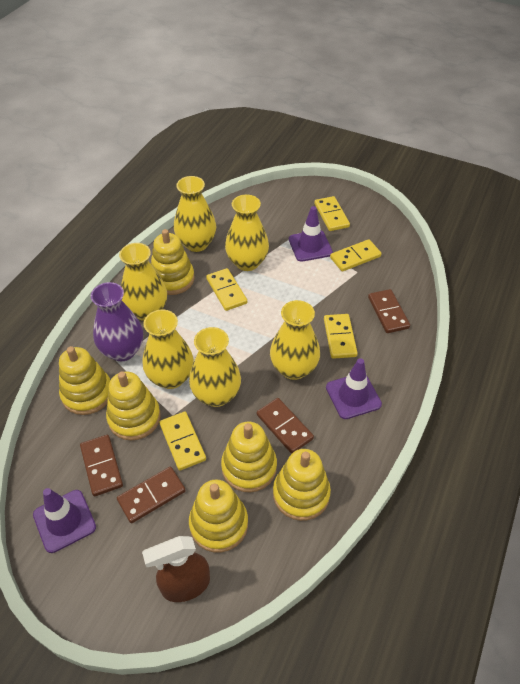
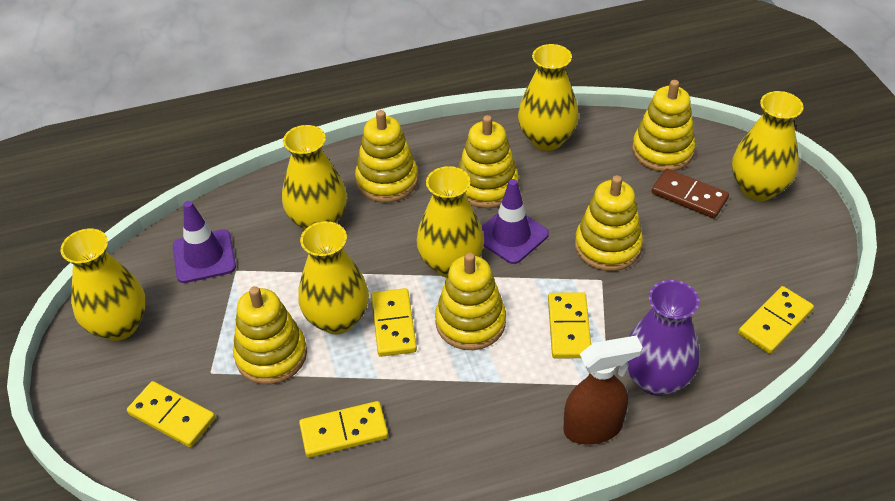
brown domino: [80,435,123,496] [117,467,186,523] [257,398,314,454] [368,289,410,333] = 4 -> [651,169,729,218] = 1
purple traffic cone: [33,488,96,553] [289,206,333,262] [326,358,382,419] = 3 -> [173,201,236,283] [481,179,549,264] = 2

